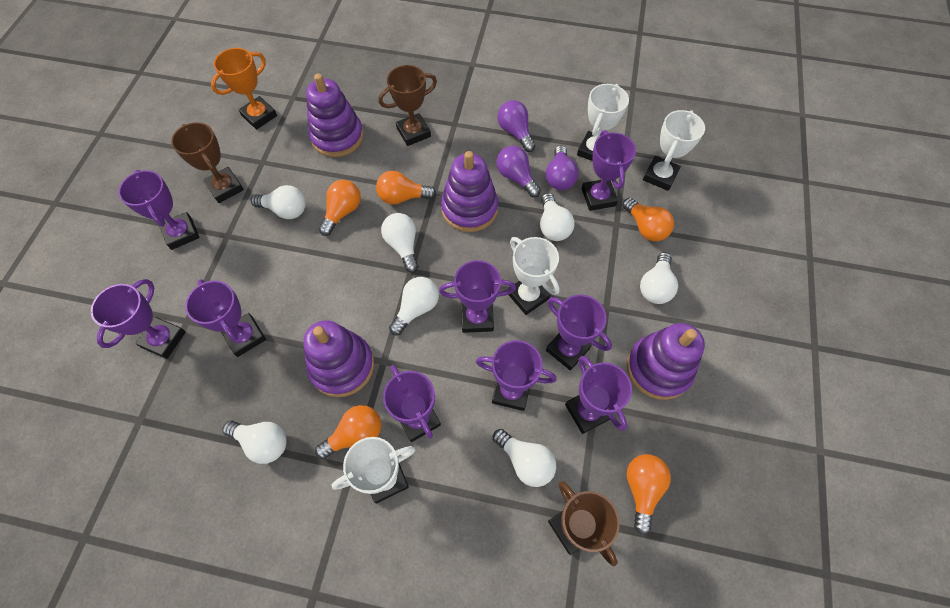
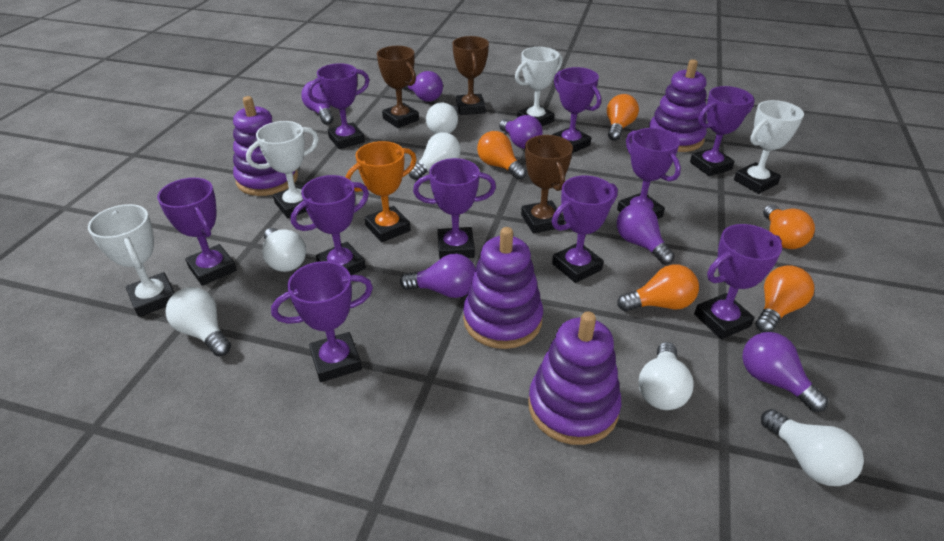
purple light bulb: [496,146,541,197] [497,100,536,152] [546,145,578,190] = 3 -> [301,81,333,125] [400,254,476,298] [403,71,443,102] [499,115,543,149] [617,203,675,265] [742,332,828,412] = 6
purple trophy: [91,279,186,359] [118,170,200,250] [185,279,266,357] [383,365,441,442] [439,260,516,333] [476,340,557,411] [546,295,612,371] [565,356,632,434] [582,130,636,211] = 9 -> [157,178,237,286] [271,261,373,382] [291,175,369,275] [307,63,370,149] [413,158,496,259] [552,67,601,153] [552,176,618,283] [617,128,681,219] [690,86,755,176] [694,224,782,339] = 10
white light bulb: [222,421,287,464] [251,185,306,219] [381,213,419,272] [389,277,439,335] [493,429,556,487] [540,193,575,241] [640,252,678,304] = 7 -> [165,287,231,356] [262,228,306,272] [409,132,461,180] [426,103,459,134] [639,342,694,410] [761,409,864,486] = 6

